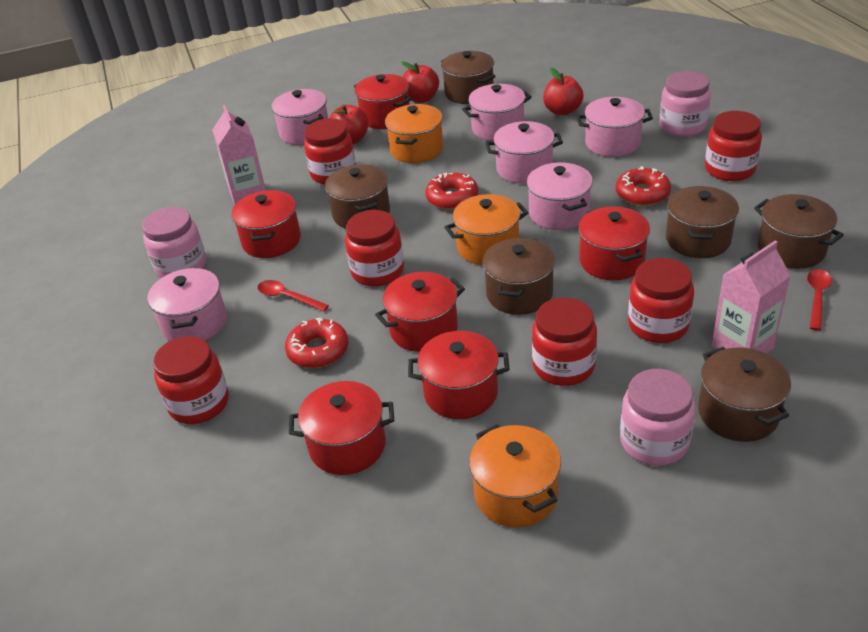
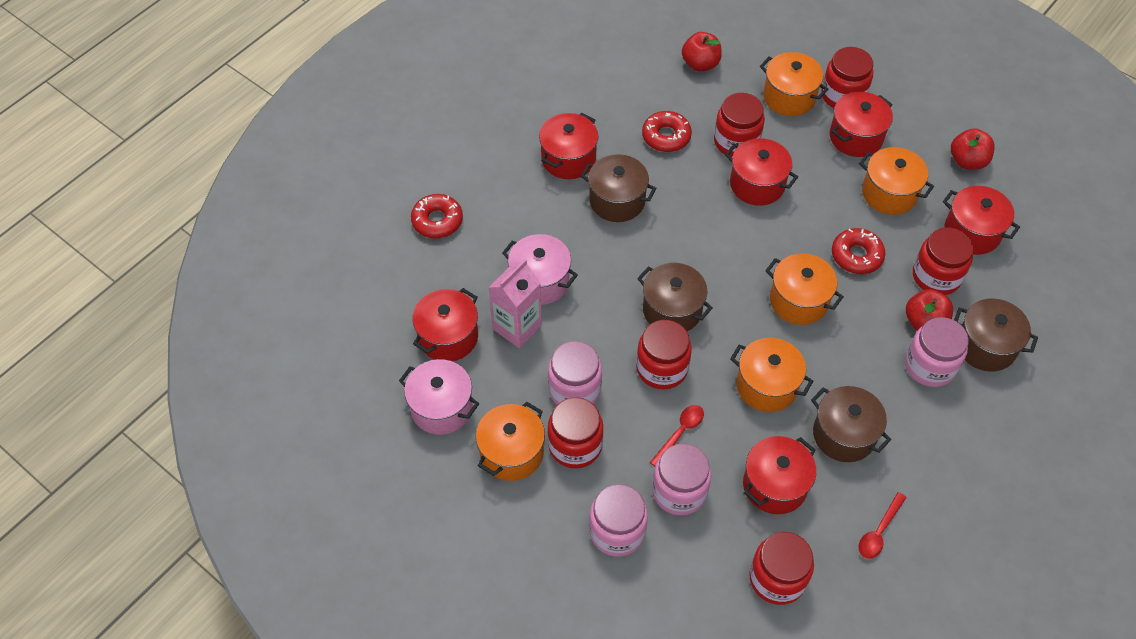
brown pot: [325,164,390,229] [441,51,496,104] [482,238,555,315] [666,186,739,258] [698,347,791,442] [754,194,844,269] = 6 -> [581,154,656,222] [637,263,713,331] [811,386,891,462] [954,298,1038,372] = 4
orange pot: [385,104,443,163] [444,194,529,265] [469,424,561,528] = 3 -> [476,402,545,481] [730,338,813,412] [760,52,828,116] [765,253,844,325] [859,147,934,215] = 5
pink carton: [212,105,266,205] [712,241,791,354] = 2 -> [488,259,542,348] = 1
pink jar: [142,207,206,278] [620,369,695,466] [659,71,711,137] = 3 -> [548,341,602,405] [589,484,648,557] [652,444,711,515] [905,317,969,387] = 4
pink pot: [148,268,227,341] [272,89,328,145] [462,84,532,141] [485,121,563,184] [527,163,593,230] [576,97,653,157] = 6 -> [399,359,479,435] [502,234,578,305] = 2

